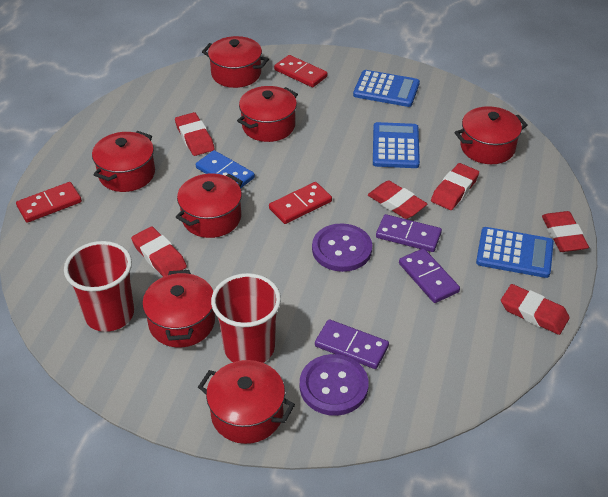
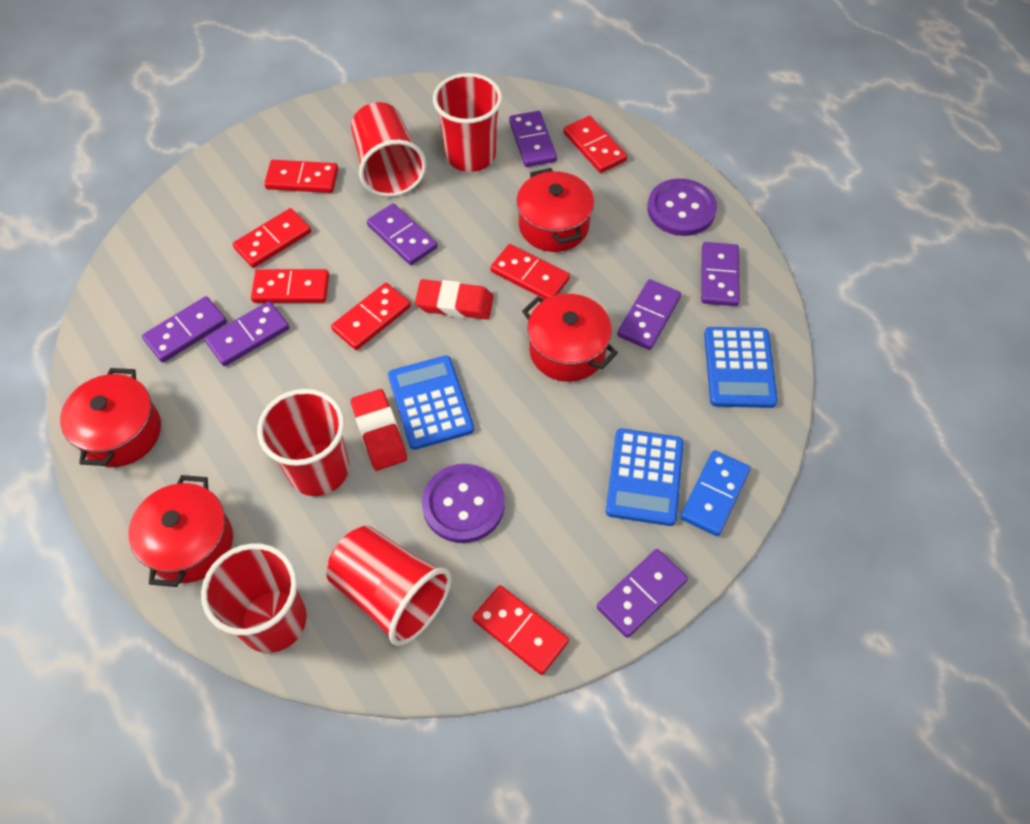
purple domino: [315,319,389,369] [376,214,442,252] [399,248,460,303] = 3 -> [142,296,227,362] [205,301,289,366] [367,203,437,265] [509,111,557,167] [597,549,688,638] [617,279,681,350] [701,242,740,306] = 7
red cup: [64,241,134,332] [211,273,281,363] = 2 -> [201,543,307,653] [257,389,349,496] [326,525,451,646] [351,102,427,197] [433,73,502,172] = 5
red domino: [16,182,82,223] [269,182,332,224] [274,55,328,87] = 3 -> [233,208,311,268] [251,269,329,303] [264,160,338,193] [331,283,411,350] [473,585,569,675] [490,244,570,300] [563,116,627,173] = 7
red eraser: [131,226,187,277] [175,112,214,156] [368,180,427,219] [431,163,479,210] [501,284,570,335] [542,211,589,252] = 6 -> [351,389,407,471] [415,279,494,319] = 2
red pot: [92,131,155,192] [142,270,215,347] [176,173,243,238] [198,360,295,444] [202,36,269,88] [237,86,298,142] [454,106,528,164] = 7 -> [60,368,161,467] [129,475,233,587] [517,168,594,252] [522,294,618,382] = 4

